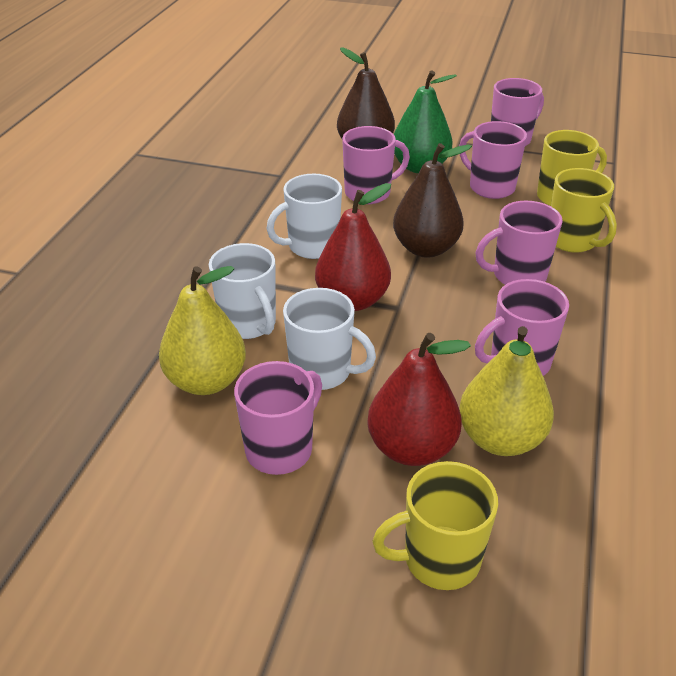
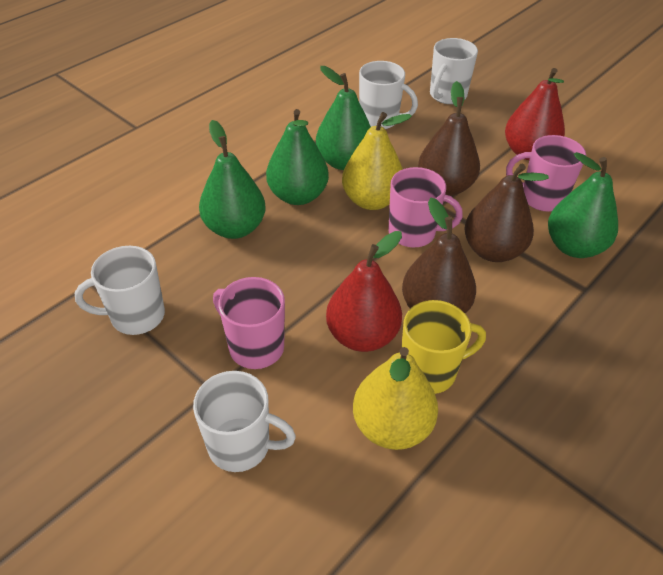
brown pear: [337,47,395,138] [393,143,472,258] = 2 -> [402,198,476,313] [418,81,480,196] [464,164,549,262] = 3
green pear: [394,70,457,173] = 1 -> [199,120,266,239] [266,109,329,205] [316,66,371,170] [548,152,618,258] = 4
pink mug: [234,361,322,475] [342,126,410,204] [459,121,527,199] [475,200,563,285] [475,279,569,376] [491,78,544,146] = 6 -> [213,277,285,369] [388,167,463,248] [506,135,586,212] = 3
white mug: [209,243,276,339] [266,174,342,259] [283,288,376,390] = 3 -> [75,246,165,335] [193,371,296,472] [359,61,418,129] [430,38,478,104] = 4
yellow mug: [372,461,498,590] [537,130,607,206] [551,168,617,253] = 3 -> [401,300,486,394] = 1

